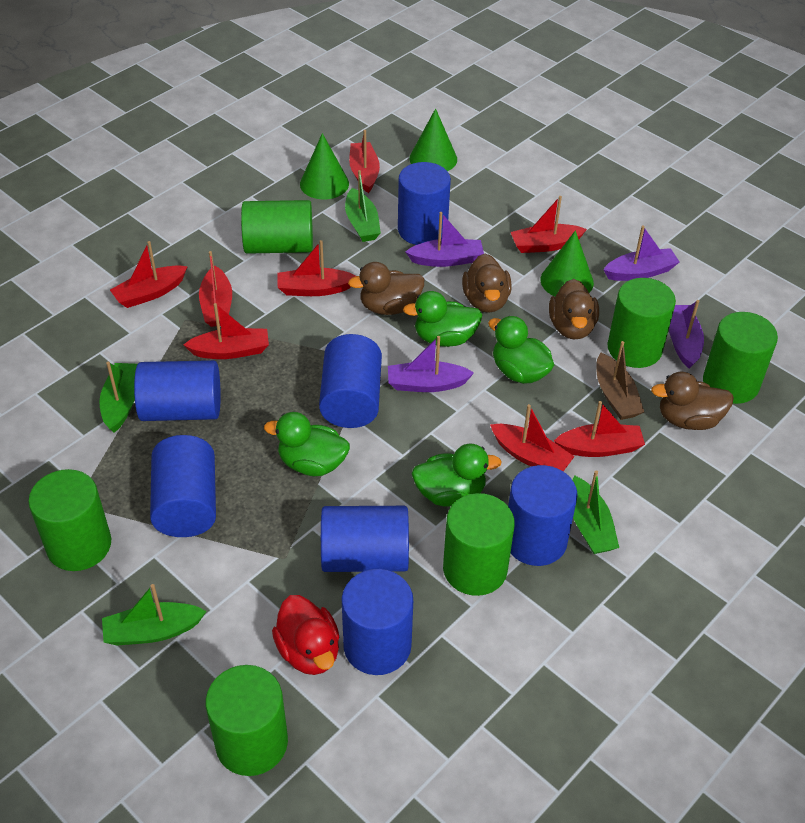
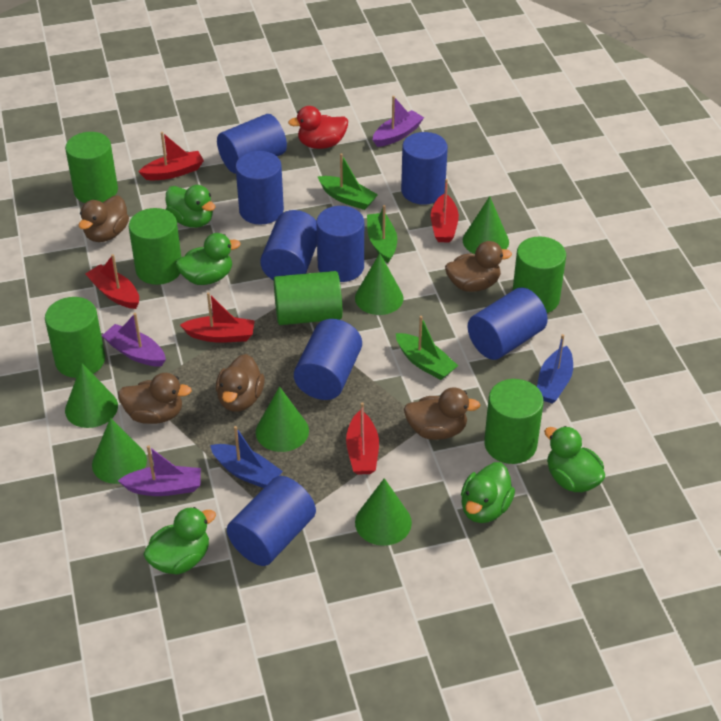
blue boat: none = 0 -> [210,426,283,488] [537,334,573,403] = 2
blue cylinder: [134,360,221,421] [150,435,216,537] [319,334,382,428] [321,506,409,572] [342,569,413,675] [398,162,451,245] [508,465,578,566] = 7 -> [217,114,287,174] [227,476,316,566] [236,151,284,225] [260,210,317,280] [294,319,362,400] [316,206,364,282] [401,132,448,205] [468,287,548,360] = 8
brown boat: [596,341,644,420] = 1 -> none = 0
brown duck: [348,262,424,315] [462,254,512,313] [549,279,599,340] [651,372,734,430] = 4 -> [79,195,129,242] [118,373,192,424] [216,354,265,412] [404,387,480,440] [445,241,512,292] = 5
green boat: [99,361,137,433] [102,584,207,646] [345,170,381,242] [572,470,619,554] = 4 -> [318,153,378,210] [367,205,397,263] [396,316,458,380] = 3
green cone: [300,133,349,199] [410,108,457,171] [541,230,594,296] = 3 -> [65,363,118,428] [92,418,147,484] [256,386,309,452] [355,253,403,315] [355,478,412,546] [463,196,509,254] = 6
green duck: [264,412,350,476] [403,291,483,347] [412,444,502,507] [488,316,554,384] = 4 -> [143,507,216,574] [166,185,215,228] [175,233,241,285] [461,462,515,523] [544,426,605,492] = 5
purple boat: [388,336,474,392] [405,212,484,267] [603,225,680,281] [669,300,704,368] = 4 -> [102,313,166,367] [118,445,201,496] [373,96,424,147] = 3
red boat: [110,241,188,308] [183,303,269,359] [199,251,232,327] [277,240,356,296] [349,130,380,193] [490,404,575,471] [511,196,587,253] [554,401,645,457] = 8 -> [85,254,139,309] [139,132,204,180] [180,292,255,343] [346,402,379,475] [431,179,459,243] = 5

